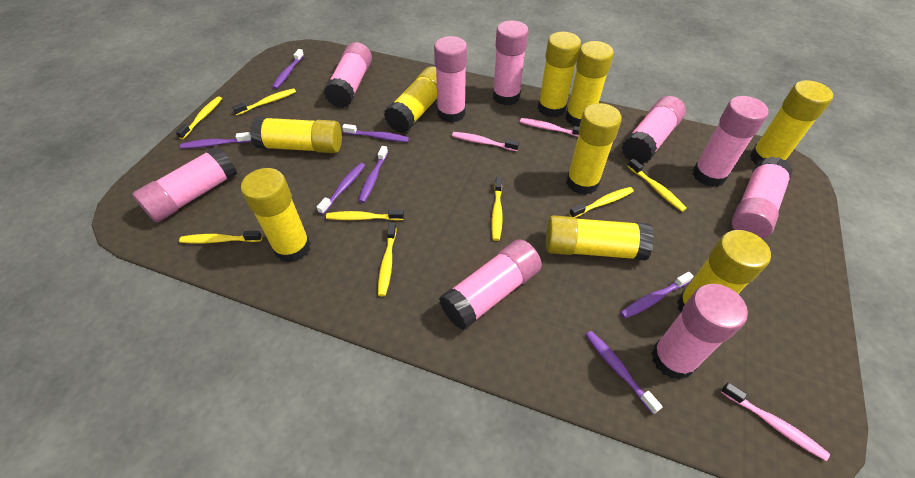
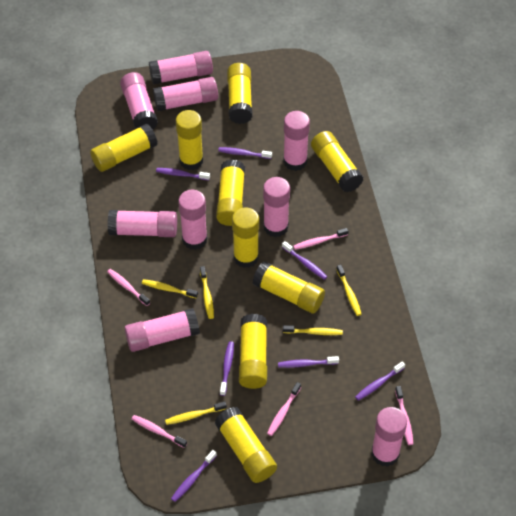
pink toothbrush: [452,132,519,151] [520,118,579,137] [721,382,830,461] = 3 -> [107,269,150,306] [131,415,187,448] [267,382,301,436] [293,228,348,250] [395,386,413,445] = 5
yellow toothbrush: [176,96,222,139] [179,231,262,244] [232,88,296,115] [326,209,404,221] [378,222,396,296] [492,177,503,241] [569,187,634,218] [627,159,687,212] = 8 -> [142,279,198,299] [165,402,227,425] [200,266,214,319] [283,325,343,335] [336,265,361,316] = 5

